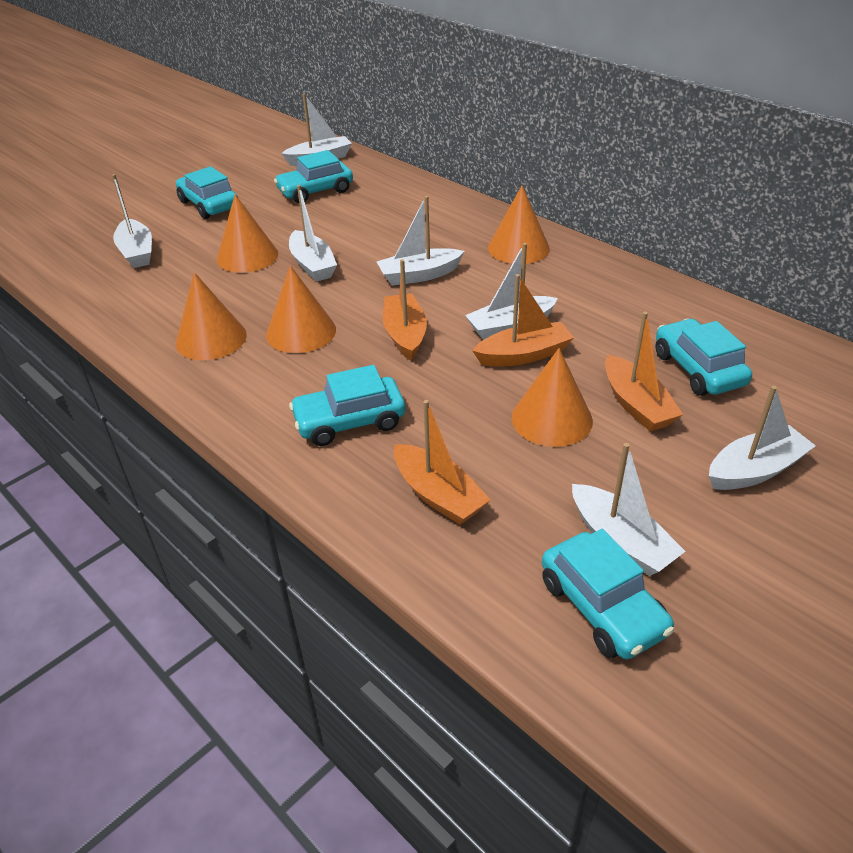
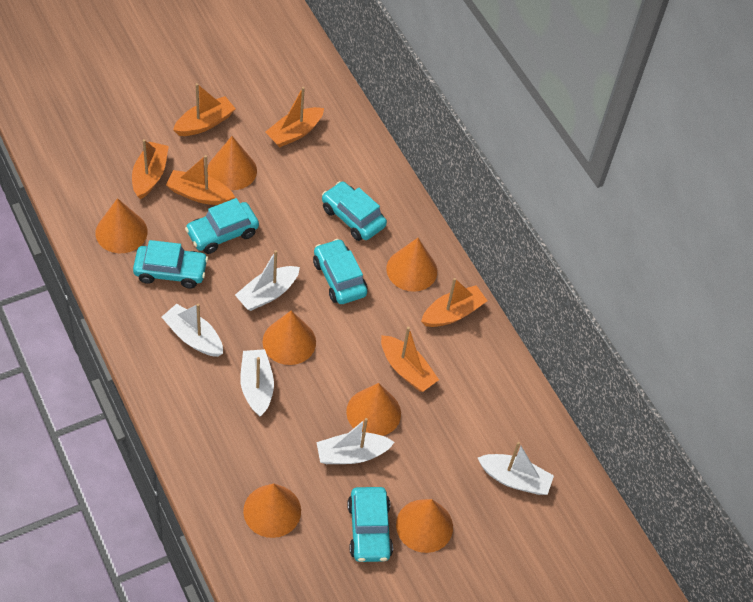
orange boat: [383,259,427,361] [394,400,491,525] [472,274,574,367] [605,312,683,432] = 4 -> [132,139,169,199] [166,155,235,205] [173,83,236,136] [265,87,324,147] [381,327,439,392] [421,278,488,327] = 6
orange cone: [176,272,247,360] [217,194,278,273] [266,265,336,353] [488,186,550,264] [511,348,593,447] = 5 -> [96,198,148,253] [208,136,257,190] [243,483,301,538] [263,310,316,365] [346,383,401,436] [386,238,437,292] [396,499,453,553] = 7
white boat: [112,174,152,268] [281,94,352,166] [289,185,337,282] [377,196,465,286] [465,243,558,340] [572,443,686,576] [709,386,816,490] = 7 -> [162,303,223,357] [235,250,300,311] [240,349,274,416] [316,418,394,464] [478,442,554,495] = 5

